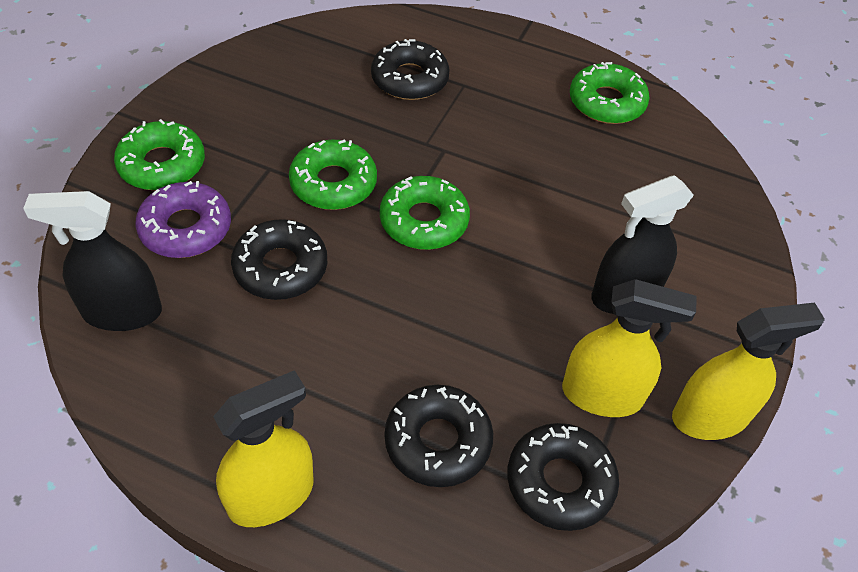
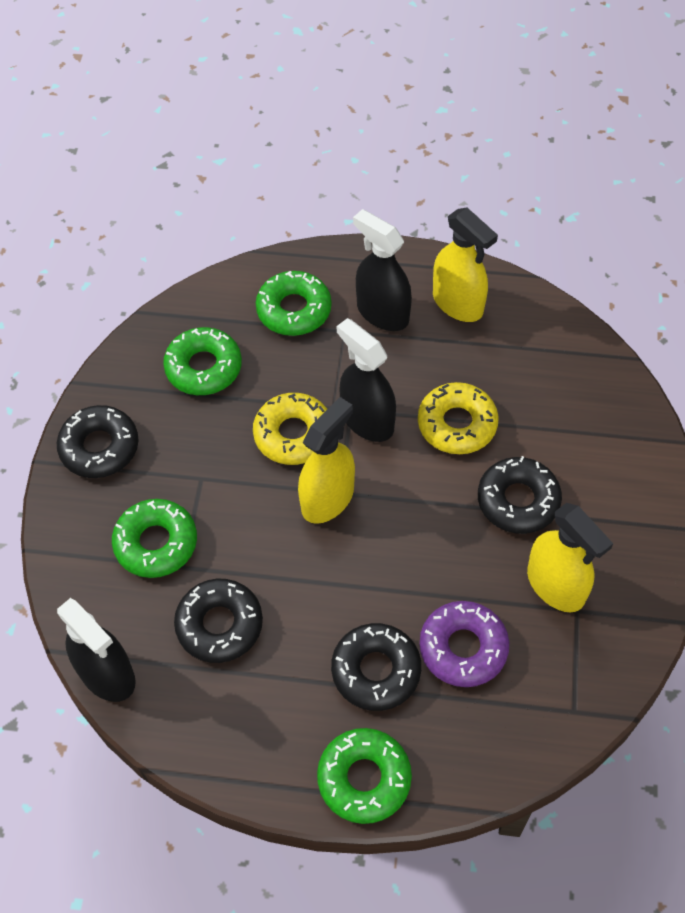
black spray bottle: [23,191,162,331] [591,175,694,314] = 2 -> [57,598,136,702] [337,318,396,442] [353,209,412,331] = 3
yellow donut: none = 0 -> [253,393,327,465] [418,382,499,454] = 2

